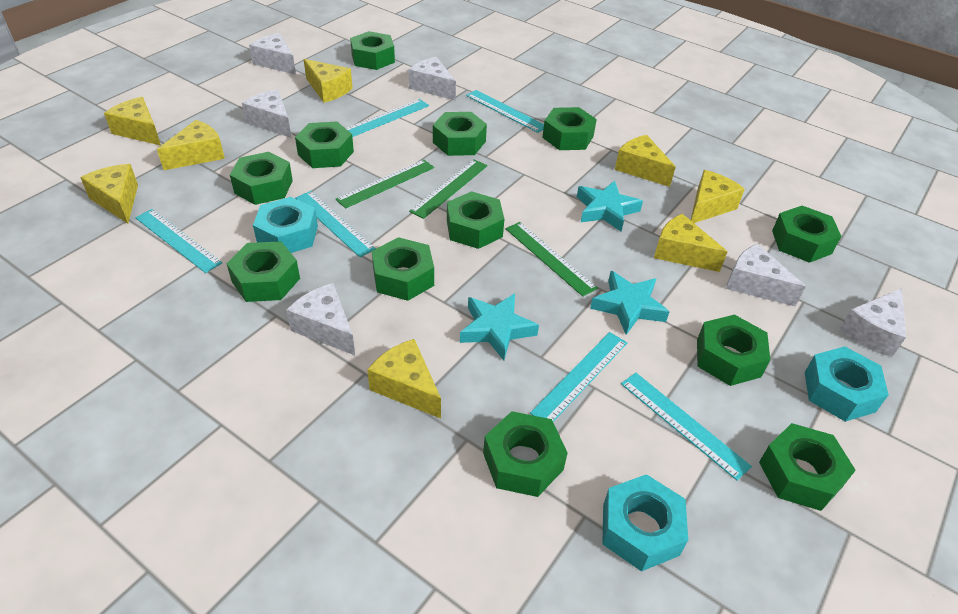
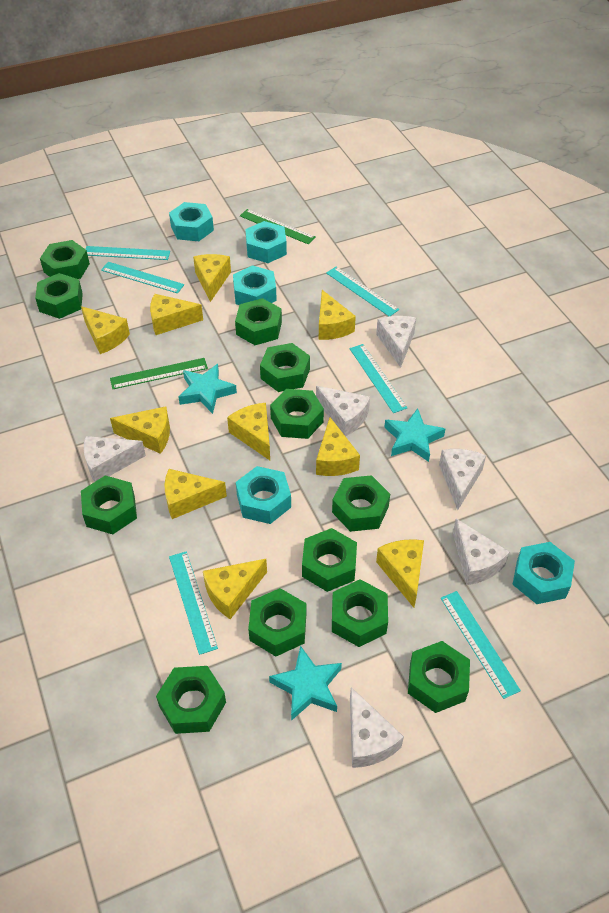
green ruler: [336,159,434,208] [409,159,488,219] [506,222,598,296] = 3 -> [110,358,208,389] [240,209,316,244] = 2
turquoise nut: [253,197,318,253] [602,474,688,572] [805,346,889,422] = 3 -> [169,202,214,241] [233,265,277,305] [236,466,291,524] [245,221,287,263] [512,542,575,604] = 5
yellow cheese: [80,164,138,224] [104,97,161,145] [157,120,225,170] [304,59,353,103] [367,339,441,418] [615,135,676,187] [654,214,728,272] [691,170,745,223] = 8 -> [81,306,130,354] [110,406,170,454] [150,294,203,335] [165,469,227,519] [193,254,231,302] [203,559,267,619] [227,403,270,460] [316,417,360,476] [319,290,356,340] [376,539,424,608] = 10

